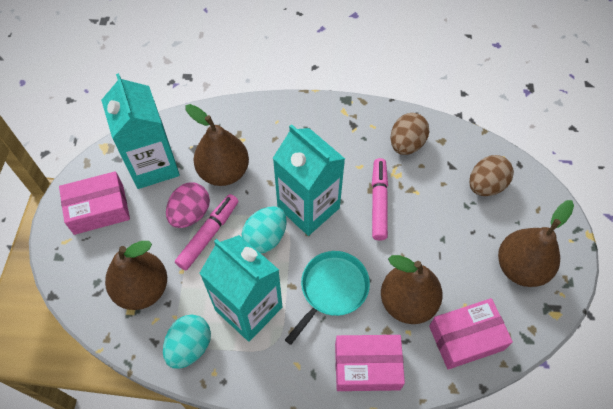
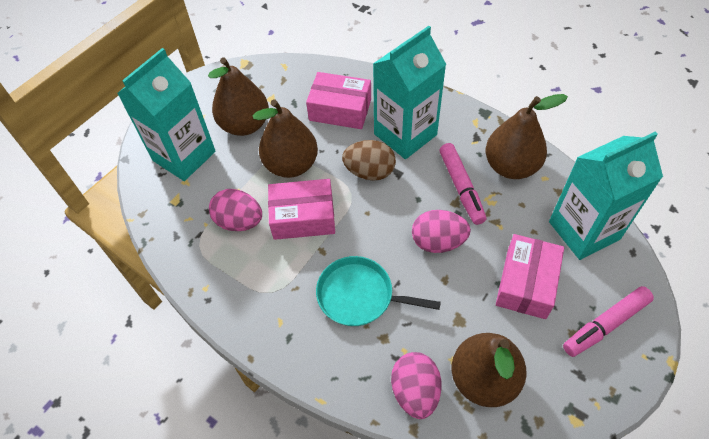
brown egg: [390,113,429,155] [469,155,514,196] = 2 -> [342,140,396,181] = 1
pink egg: [166,183,210,228] = 1 -> [209,189,262,231] [391,352,441,419] [412,210,471,253] = 3
turquoise egg: [163,314,211,369] [242,206,287,253] = 2 -> none = 0

